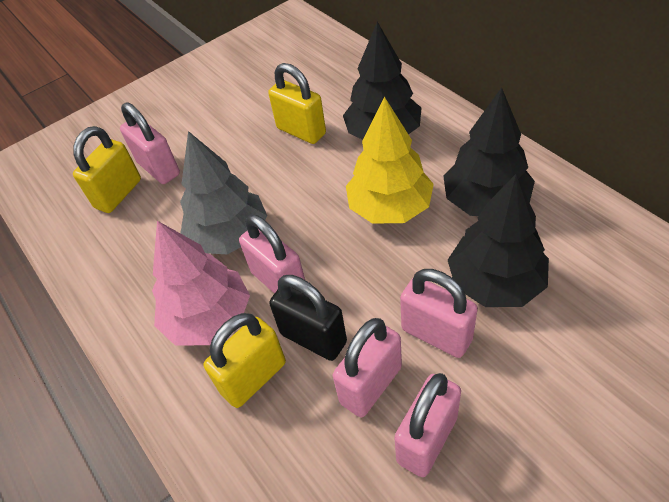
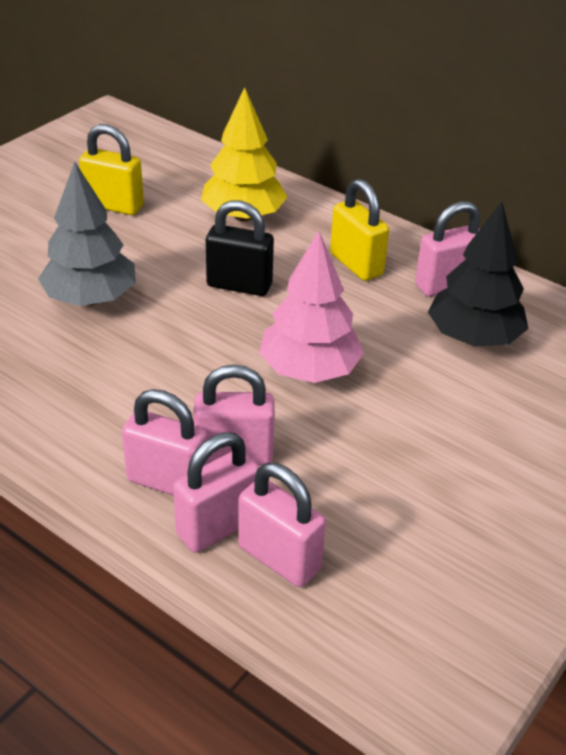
black tree: [343,22,422,140] [443,87,535,216] [448,174,549,307] = 3 -> [428,201,528,347] = 1
yellow padlock: [73,126,141,213] [203,313,286,408] [268,63,326,144] = 3 -> [79,124,144,215] [330,179,389,281] = 2

